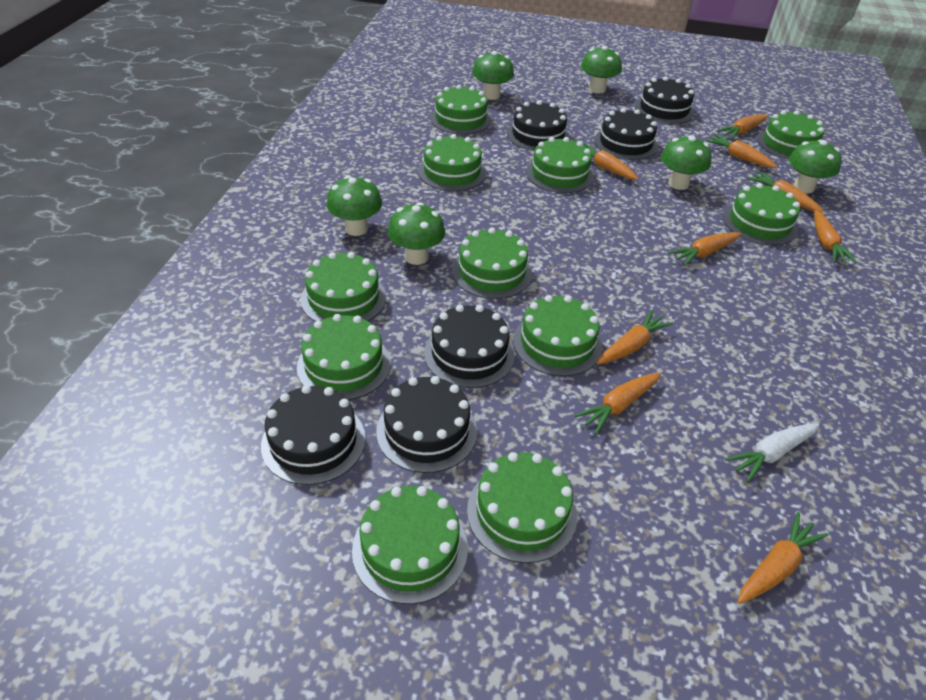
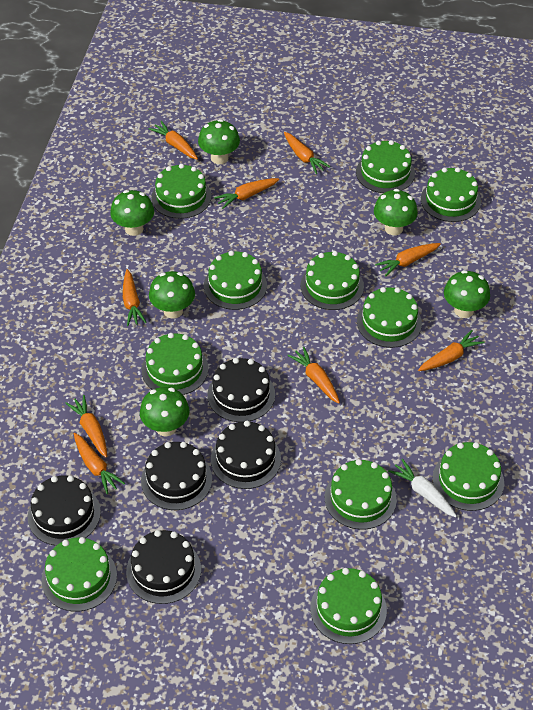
black cake: [261,385,365,485] [376,376,477,473] [424,305,515,388] [507,100,570,151] [594,108,658,160] [635,77,694,124] = 6 -> [28,475,101,546] [126,530,201,604] [141,442,212,510] [207,358,275,422] [211,421,281,489] = 5

